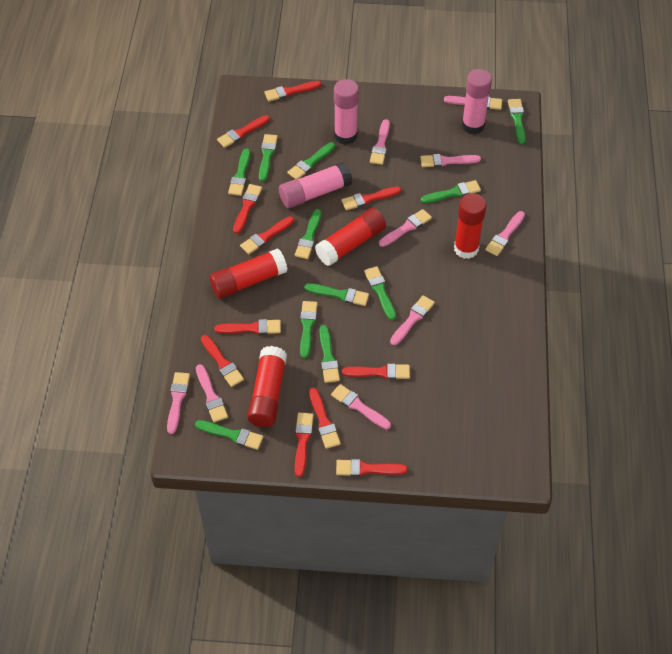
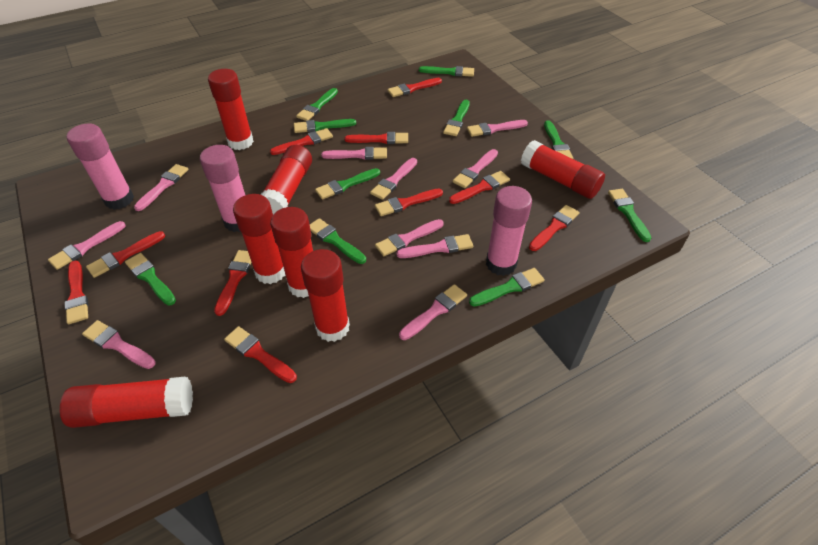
green brush: [195,420,263,450] [228,148,250,196] [259,134,278,182] [288,142,335,180] [295,209,321,259] [300,301,317,358] [304,283,369,306] [320,325,340,383] [364,266,396,320] [421,180,481,203] [508,99,526,144] = 11 -> [125,253,176,305] [294,119,356,133] [296,88,338,121] [310,218,366,264] [315,168,380,200] [419,66,474,77] [443,100,470,136] [469,268,545,306] [544,120,574,159] [608,189,651,242] = 10
pink brush: [167,372,190,434] [196,364,228,423] [331,384,391,429] [370,119,390,165] [379,209,432,247] [390,295,435,345] [420,154,481,167] [444,96,502,110] [485,211,525,256] = 9 -> [48,221,126,270] [82,320,156,369] [134,164,188,211] [321,147,387,160] [370,158,417,200] [375,219,444,256] [396,234,473,258] [399,284,467,340] [453,149,498,188] [467,120,528,137] = 10
red brush: [201,335,244,387] [214,319,281,335] [217,115,270,148] [233,184,262,234] [240,216,294,254] [264,81,321,101] [295,413,314,477] [309,388,341,449] [336,459,408,476] [341,187,401,210] [342,364,410,379] = 11 -> [65,261,88,324] [86,231,165,278] [214,250,251,316] [224,326,297,383] [270,128,333,155] [345,132,408,144] [375,188,443,216] [387,78,442,97] [449,171,510,204] [529,205,580,251] = 10
red glue stick: [209,248,287,298] [247,346,287,427] [315,208,386,266] [454,193,486,259] = 4 -> [60,377,193,428] [208,69,254,150] [233,194,285,284] [261,145,312,215] [270,207,313,298] [301,249,350,342] [521,140,605,199] = 7

